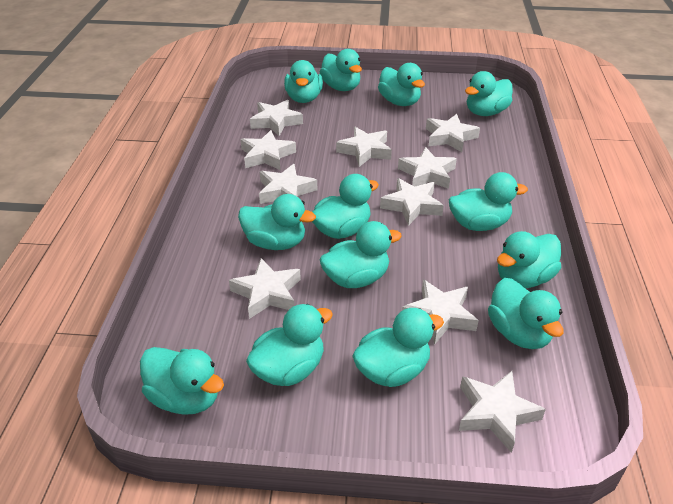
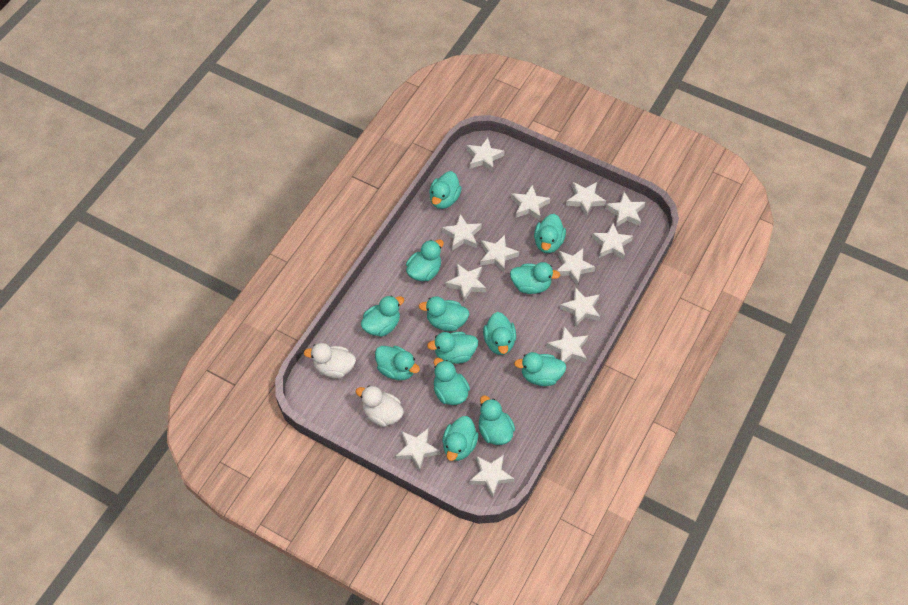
white duck: none = 0 -> [304,343,356,378] [356,385,404,427] = 2
white star: [229,258,301,319] [240,130,296,170] [250,100,303,136] [259,164,317,204] [336,127,392,167] [380,178,444,226] [398,147,457,189] [402,279,479,344] [426,114,480,152] [459,371,546,453] = 10 -> [395,428,440,472] [442,214,482,251] [445,264,486,302] [466,138,505,172] [469,454,514,498] [480,235,519,273] [511,185,550,221] [547,326,588,363] [556,248,595,286] [560,287,600,327] [566,182,606,217] [592,223,633,260] [605,192,645,228] = 13

